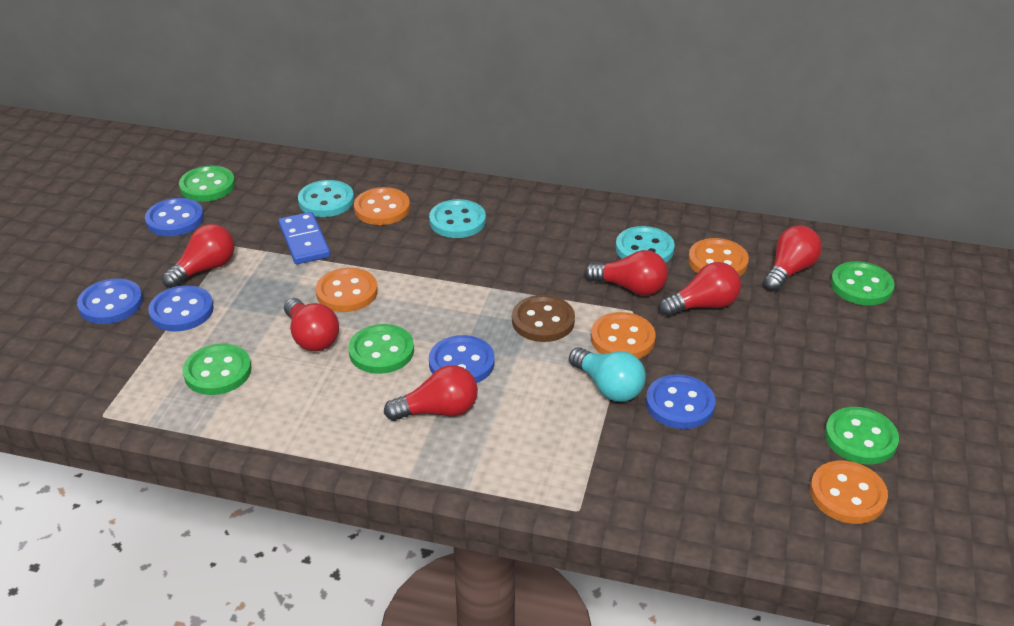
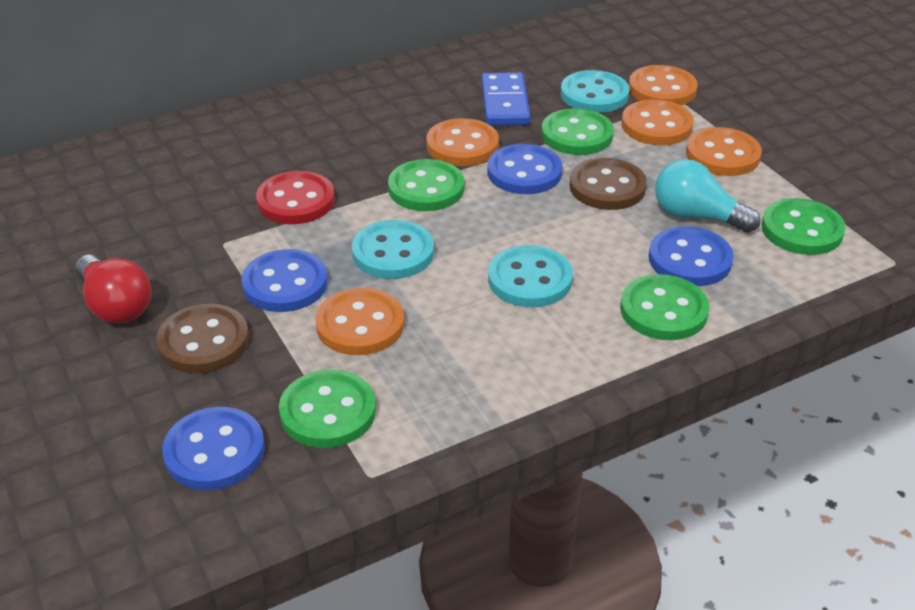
blue button: [77,278,143,324] [145,198,204,236] [148,285,214,332] [429,335,495,383] [646,374,716,429] = 5 -> [162,407,265,490] [241,249,328,312] [487,144,562,194] [649,226,734,286] = 4
brown button: [512,295,575,342] = 1 -> [156,304,249,373] [569,158,647,210] = 2
red button: none = 0 -> [256,171,335,224] = 1
red light bulb: [162,224,235,288] [284,298,339,351] [384,365,478,421] [585,250,668,296] [659,262,741,317] [763,225,822,292] = 6 -> [75,255,152,324] = 1

